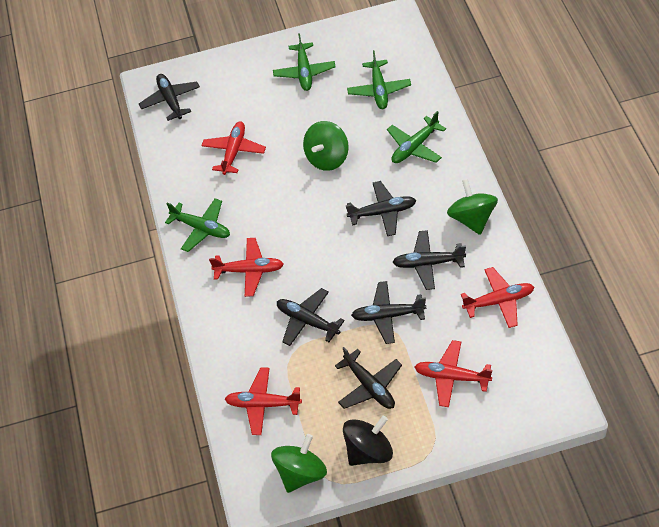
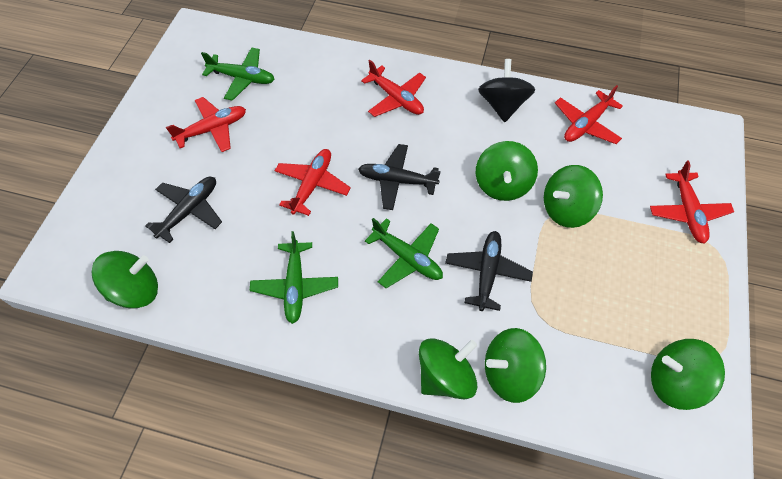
black plane: [139,74,200,121] [277,288,345,346] [335,347,402,409] [346,181,416,236] [351,281,426,344] [393,230,466,290] = 6 -> [145,177,222,243] [358,144,441,210] [445,231,533,311] = 3
green plane: [165,198,230,252] [273,33,335,91] [347,50,411,109] [387,111,446,163] = 4 -> [201,47,275,101] [250,231,338,324] [365,218,443,288] = 3
green spinning top: [271,434,327,493] [303,121,349,171] [447,179,498,235] = 3 -> [92,251,158,309] [419,338,477,400] [475,141,538,201] [485,328,546,403] [544,165,603,228] [651,339,725,410] = 6

